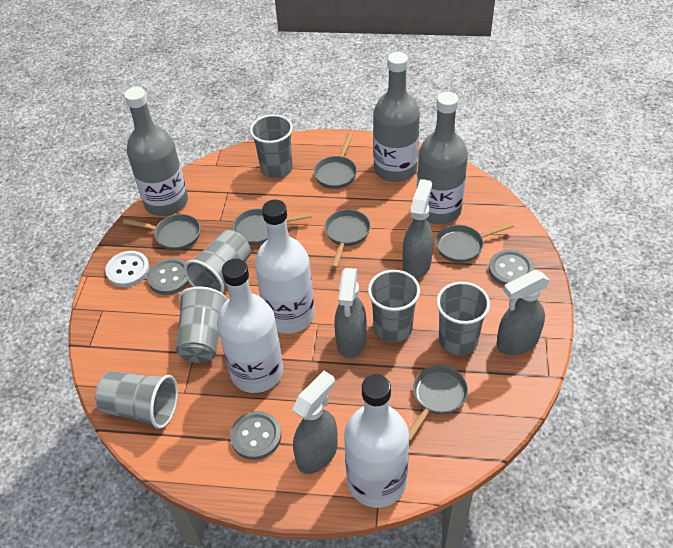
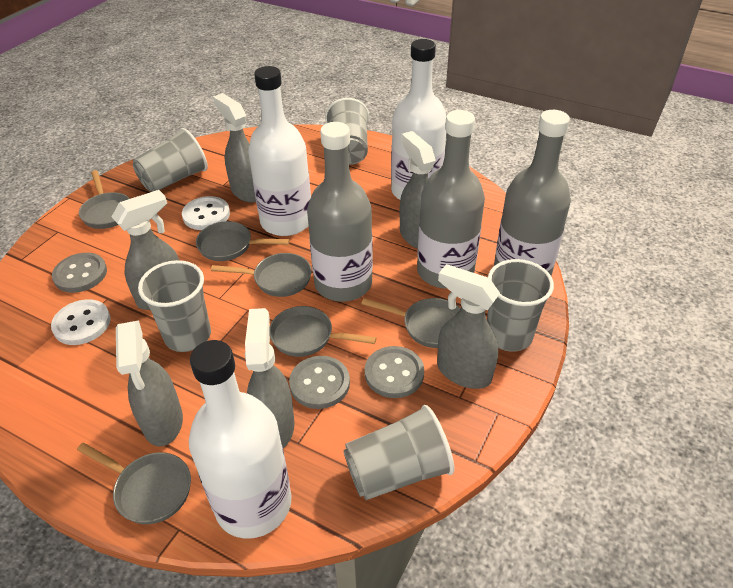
grey cup: [95,371,178,429] [176,287,227,363] [184,230,251,294] [250,114,293,178] [368,270,420,343] [437,282,490,356] = 6 -> [133,128,208,192] [138,260,211,352] [325,98,369,165] [343,405,454,500] [487,259,554,352] = 5
grey spray bottle: [292,371,338,474] [334,268,367,358] [403,179,433,279] [496,270,550,355] = 4 -> [112,190,179,310] [116,320,183,446] [213,93,256,202] [245,308,295,448] [400,131,436,249] [437,264,500,389] = 6
white button: [105,251,150,287] = 1 -> [51,299,111,345] [182,196,230,230] = 2

